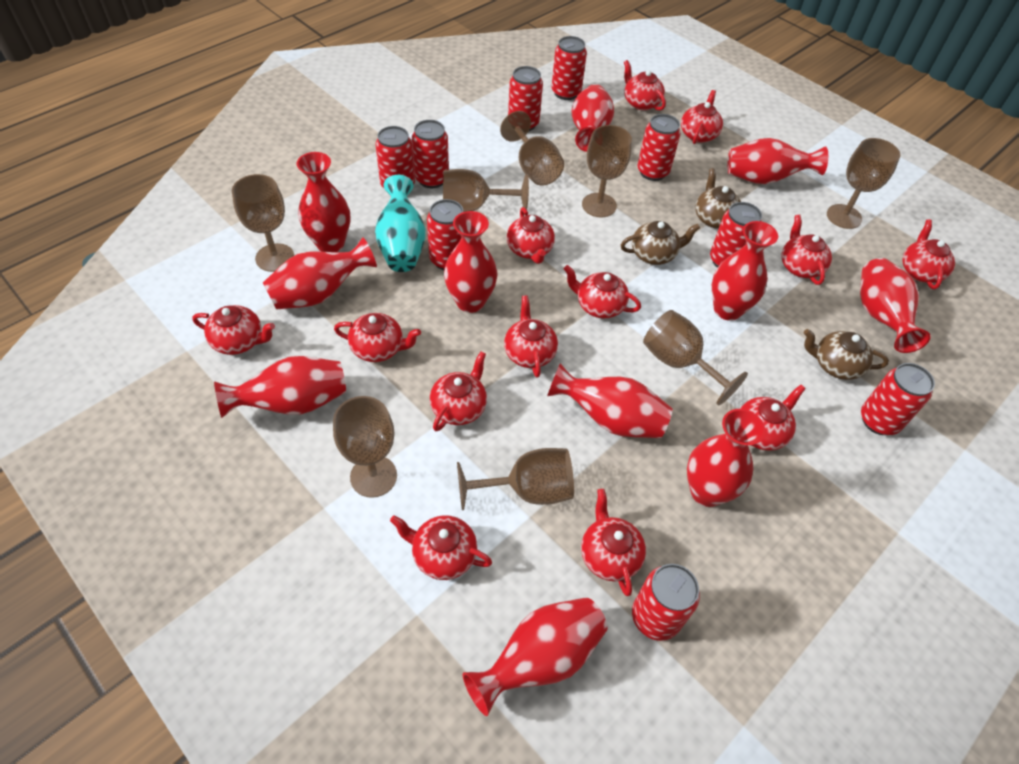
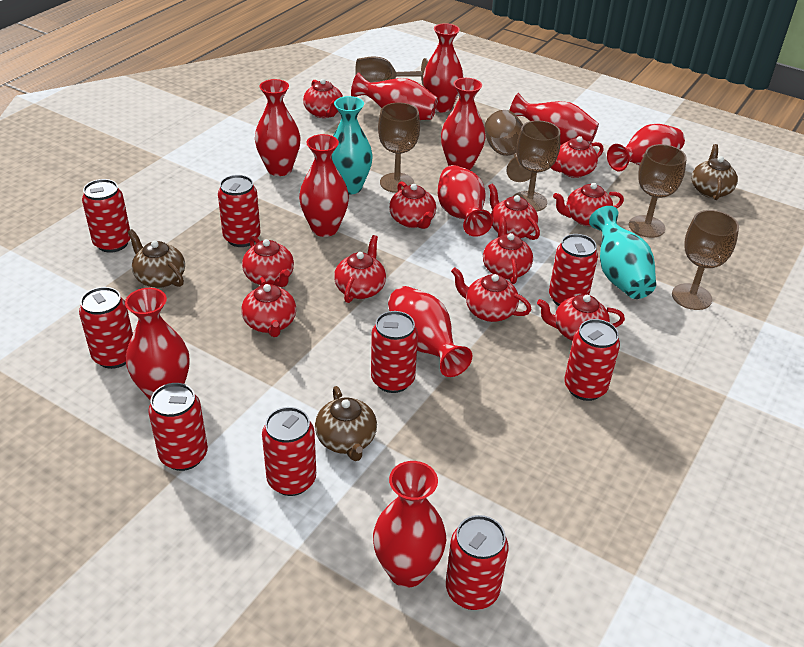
brown goblet: [232,174,294,272] [333,396,397,498] [443,169,529,212] [457,448,574,510] [500,111,564,186] [582,125,632,218] [643,310,748,406] [827,138,900,229] = 8 -> [355,57,428,87] [378,102,420,193] [484,110,531,182] [514,120,560,212] [629,144,687,238] [672,210,739,310] = 6
red teapot: [192,305,275,355] [334,313,421,362] [390,515,492,580] [430,351,487,431] [504,295,558,377] [507,207,555,264] [564,265,641,318] [581,489,646,596] [624,60,666,110] [681,90,723,144] [740,385,806,451] [781,215,832,285] [902,220,955,289] = 13 -> [241,277,296,337] [242,236,294,287] [303,79,343,118] [334,235,386,303] [389,181,436,229] [451,267,531,322] [483,216,533,284] [488,183,540,240] [537,294,625,341] [551,136,604,178] [553,183,624,226] = 11
turquoise vase: [375,175,426,272] = 1 -> [331,96,373,195] [589,206,656,299] = 2

